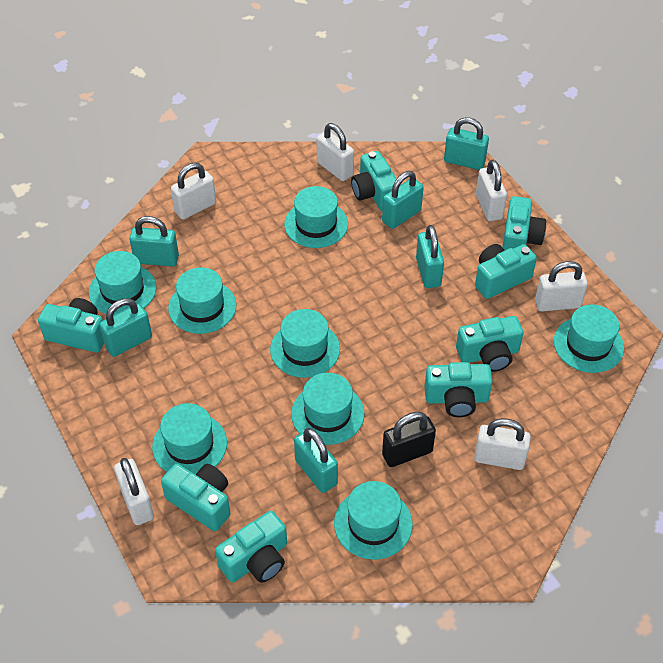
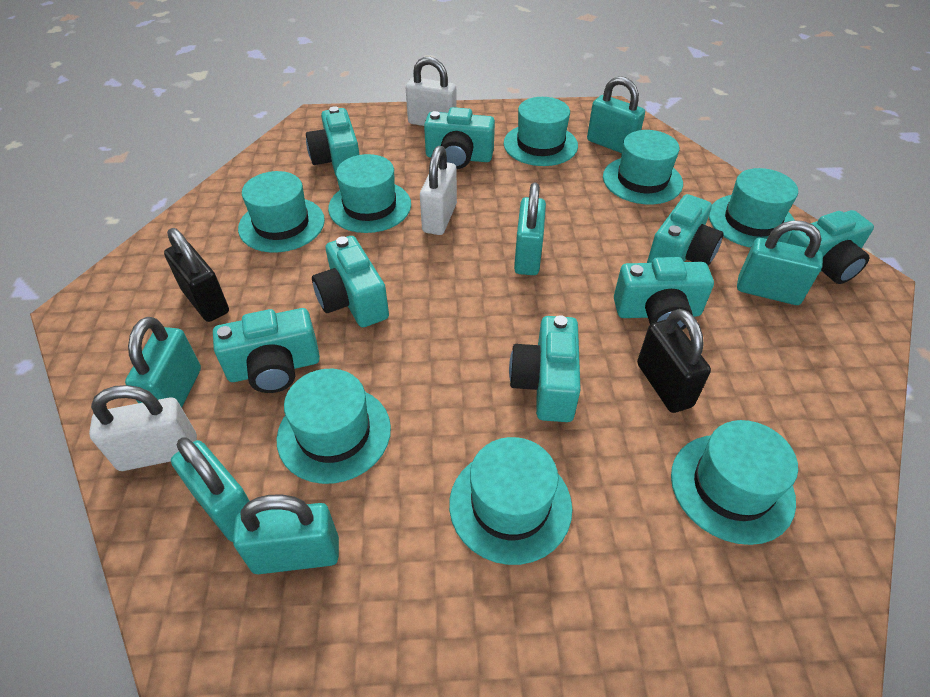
black padlock: [382,412,436,467] = 1 -> [164,228,229,322] [637,309,711,413] = 2
white padlock: [114,458,154,525] [171,163,216,220] [317,123,354,181] [474,418,531,470] [476,160,507,221] [535,261,588,312] = 6 -> [89,385,197,471] [406,57,457,126] [420,146,457,235] = 3

